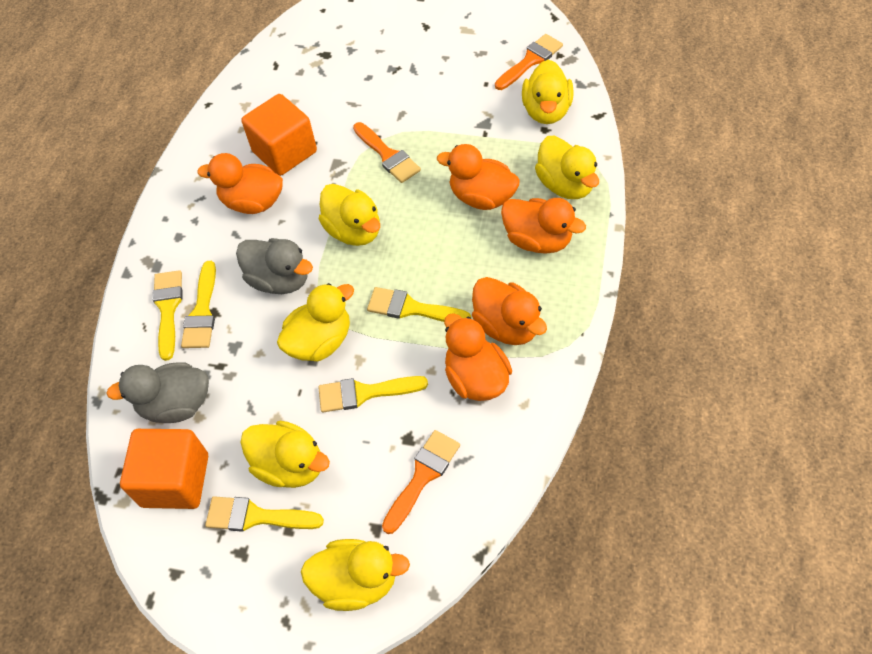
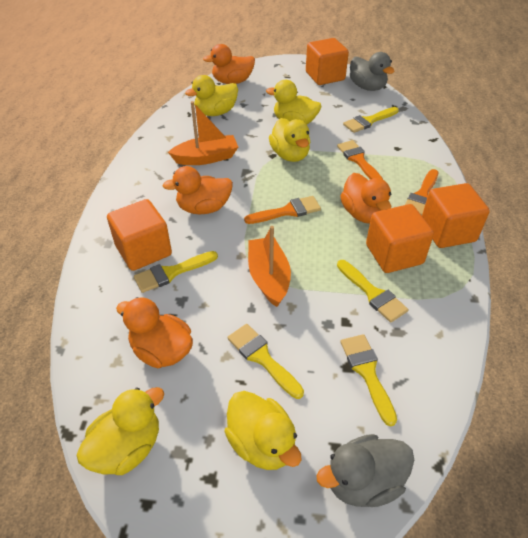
orange boat: none = 0 -> [168,101,238,165] [248,226,291,307] = 2
orange cube: [120,429,208,509] [241,94,317,176] = 2 -> [107,199,172,271] [306,38,349,85] [366,204,434,273] [422,183,490,248] = 4
orange duck: [197,153,283,214] [437,144,520,210] [444,313,512,401] [472,277,547,345] [501,198,586,254] = 5 -> [116,297,193,368] [162,166,233,214] [203,44,255,84] [340,173,391,224] = 4
yellow duck: [240,421,330,488] [277,283,354,362] [301,539,410,611] [319,184,380,246] [522,59,574,124] [535,136,599,199] = 6 -> [77,387,164,475] [185,75,238,116] [225,391,301,470] [266,80,321,124] [269,118,310,162] = 5

